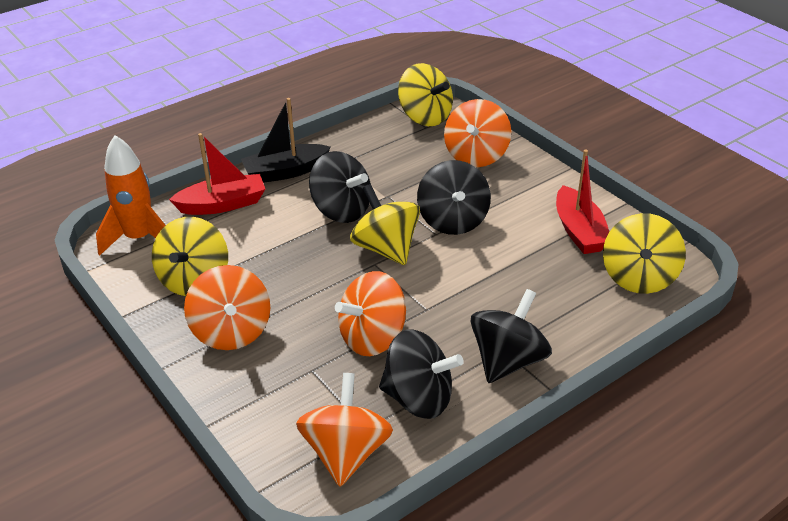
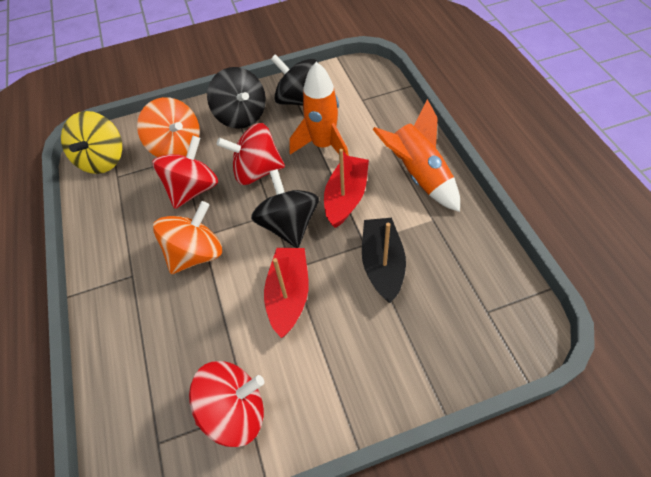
black spinning top: [309,151,371,223] [379,330,464,419] [417,160,491,235] [471,289,552,383] = 4 -> [207,67,266,129] [251,169,319,248] [271,54,318,106] = 3
orange rocket: [96,135,166,256] = 1 -> [289,62,349,156] [373,99,460,212] = 2
orange spinning top: [184,265,270,350] [296,373,393,487] [335,271,406,356] [444,99,511,167] = 4 -> [137,97,200,157] [153,201,222,274] = 2
red spinning top: none = 0 -> [152,136,218,209] [189,361,264,447] [217,123,285,185] = 3
yellow spinning top: [152,217,228,296] [350,184,420,265] [398,63,453,126] [603,213,686,294] = 4 -> [61,111,122,174] = 1

